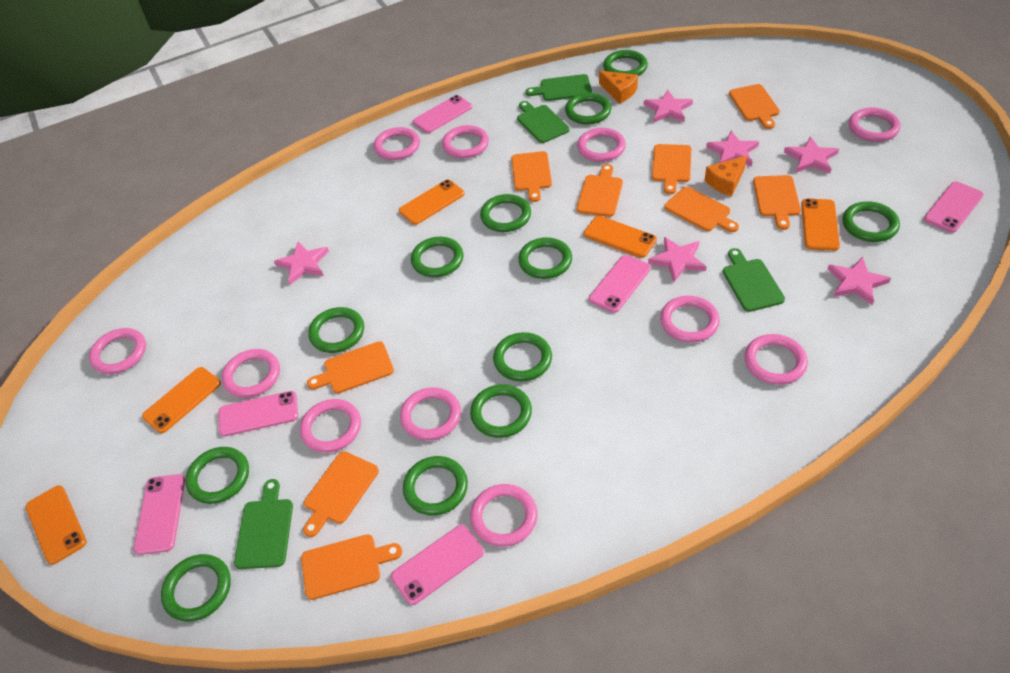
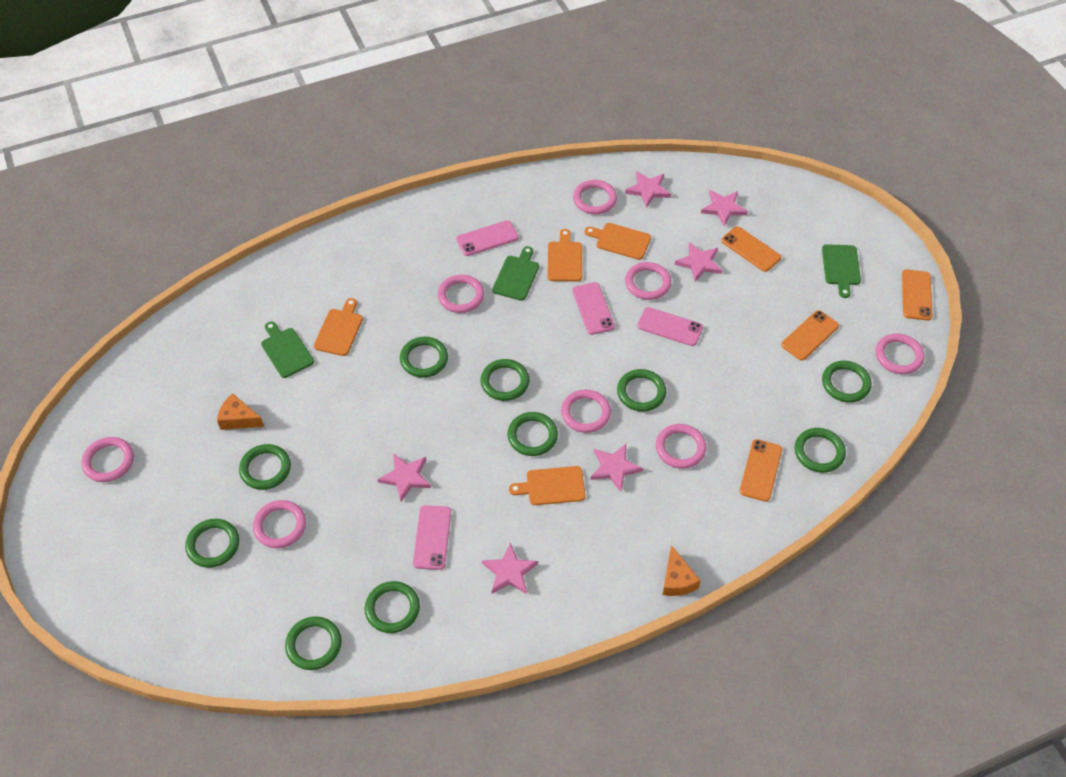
green cutting board: [234,479,293,569] [517,101,570,143] [525,74,592,101] [723,248,785,312] = 4 -> [261,322,314,378] [492,246,539,301] [822,244,861,298] = 3
green ring: [161,554,231,622] [185,447,249,504] [308,307,364,353] [403,456,468,516] [411,237,464,277] [470,384,532,438] [480,194,531,232] [493,332,552,381] [518,237,572,279] [565,93,611,124] [603,50,648,76] [842,201,900,242] = 12 -> [185,519,239,568] [239,444,291,490] [285,616,342,670] [365,581,420,633] [400,337,448,378] [481,359,529,401] [507,412,558,456] [617,369,666,412] [795,428,846,473] [822,361,872,403] = 10
orange cutting board: [301,534,402,600] [303,451,379,537] [307,341,394,393] [511,151,552,202] [577,164,623,217] [652,144,691,194] [664,187,739,232] [729,84,780,129] [753,175,801,230] = 9 -> [314,298,363,356] [509,466,586,505] [547,229,582,282] [585,223,651,260] = 4
orange phone: [25,485,87,565] [142,367,221,433] [399,180,464,225] [584,216,657,258] [801,199,840,251] = 5 -> [721,226,781,272] [740,439,782,502] [781,310,839,360] [902,270,933,320] = 4
pink phone: [134,474,185,555] [219,391,298,437] [391,525,484,605] [413,95,472,133] [589,255,651,313] [924,182,984,233] = 6 -> [413,505,451,570] [456,220,518,256] [572,282,615,335] [638,307,703,346] = 4
pink ring: [89,328,146,374] [222,349,280,398] [300,399,361,453] [374,127,420,160] [400,387,461,441] [442,125,489,159] [470,484,537,547] [577,128,626,162] [660,296,720,343] [745,334,808,385] [849,107,901,142] = 11 -> [81,437,134,482] [253,500,306,548] [438,275,484,313] [561,390,611,433] [573,180,617,214] [625,262,671,300] [656,424,706,469] [875,333,925,374] = 8

